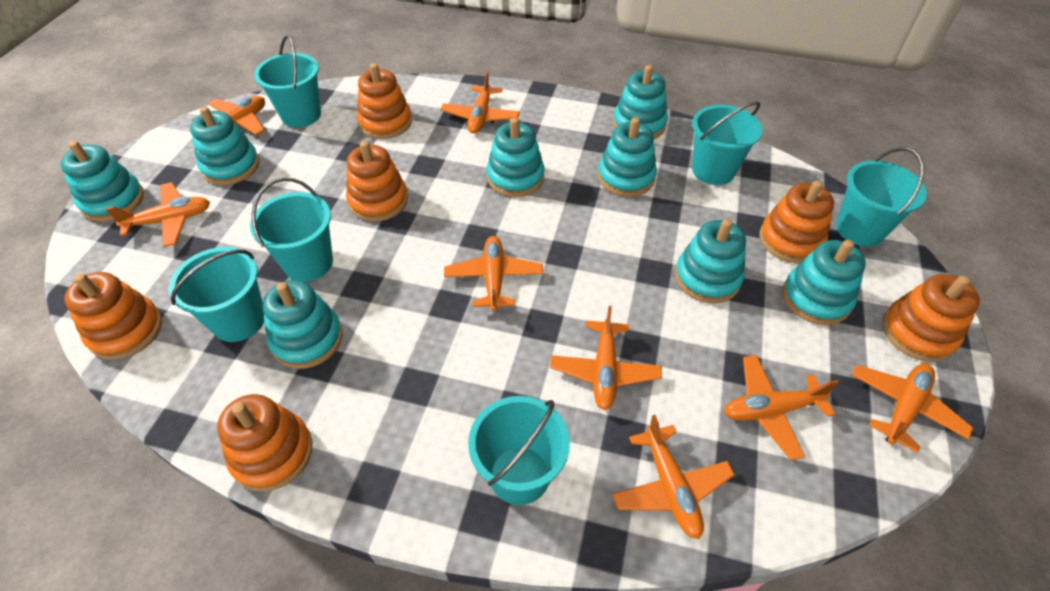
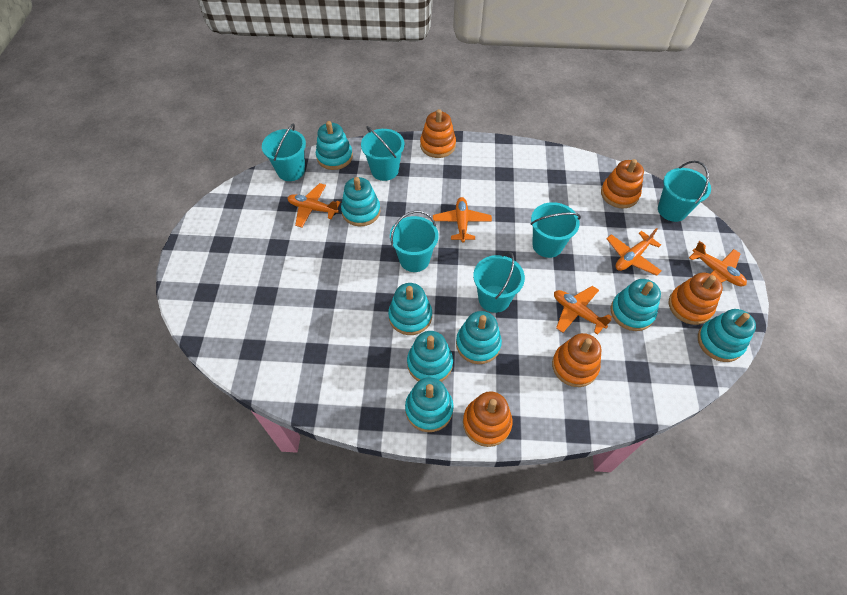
orange plane: [106,182,210,247] [192,96,265,135] [440,71,520,134] [444,236,543,311] [550,306,662,410] [612,415,735,539] [724,355,839,460] [851,364,973,453] = 8 -> [287,183,341,227] [433,197,492,243] [554,286,612,335] [606,228,661,276] [689,241,747,287] = 5
orange stacking toy: [64,272,162,360] [217,394,312,492] [346,141,408,222] [357,63,412,139] [760,181,834,263] [883,274,980,362] = 6 -> [420,109,456,158] [463,391,512,447] [552,333,601,387] [601,159,644,209] [669,273,723,325] = 5

